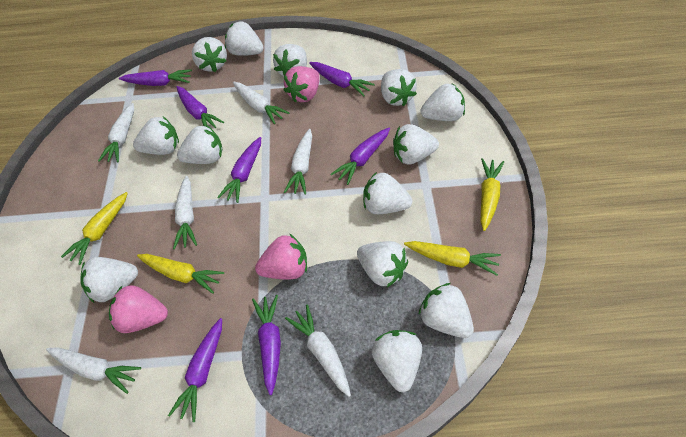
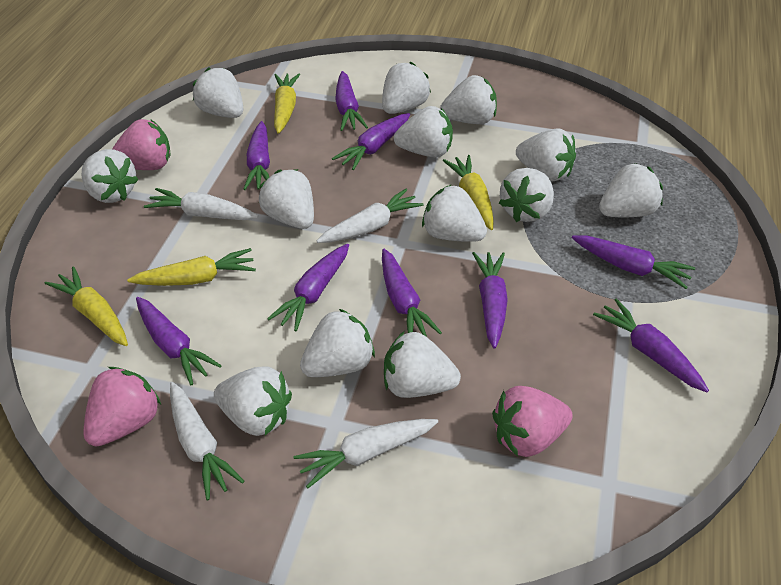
purple carrot: [119,69,192,86] [168,318,222,422] [177,86,224,128] [217,137,261,203] [252,295,281,395] [309,62,375,96] [330,128,390,185] = 7 -> [136,297,222,385] [243,121,270,190] [267,244,349,331] [332,113,410,170] [335,71,368,131] [382,249,442,337] [472,252,508,348] [572,235,695,289] [593,298,709,392] = 9
white carrot: [46,347,141,394] [98,103,134,162] [173,176,197,249] [233,82,289,124] [284,129,312,195] [285,305,351,397] = 6 -> [144,188,258,220] [170,382,245,501] [293,419,438,488] [317,189,424,243] = 4

